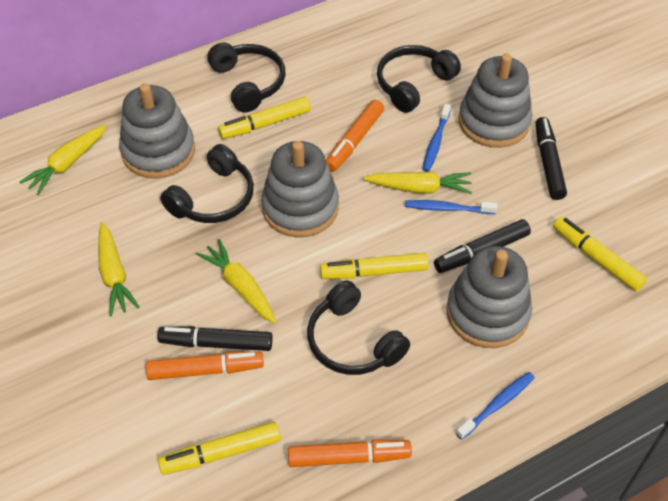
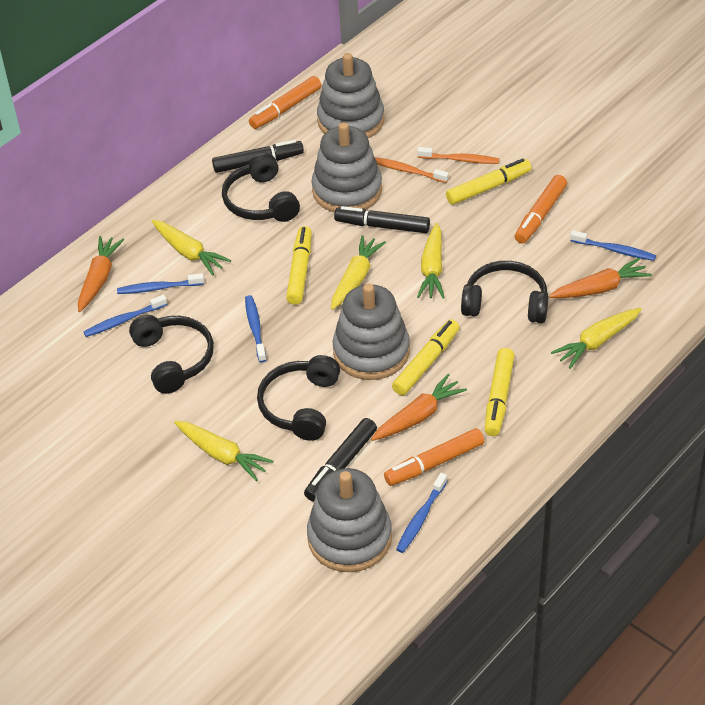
blue toothbrush: [405,200,497,214] [422,104,451,172] [456,372,535,440] = 3 -> [84,295,167,337] [117,273,204,294] [245,295,266,363] [396,473,447,553] [571,230,656,261] = 5
orange carrot: none = 0 -> [78,236,124,312] [371,374,467,441] [549,258,652,298] = 3
orange toothbrush: none = 0 -> [375,157,449,183] [417,147,499,164] = 2
yellow carrot: [19,124,107,195] [98,222,139,316] [196,239,276,324] [363,171,472,194] = 4 -> [152,220,231,275] [174,421,273,481] [331,235,386,310] [417,223,445,298] [551,308,642,369] = 5

